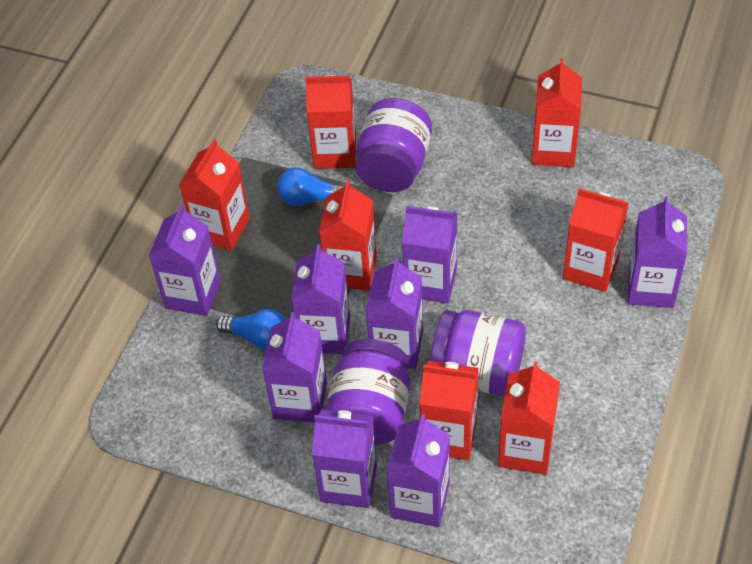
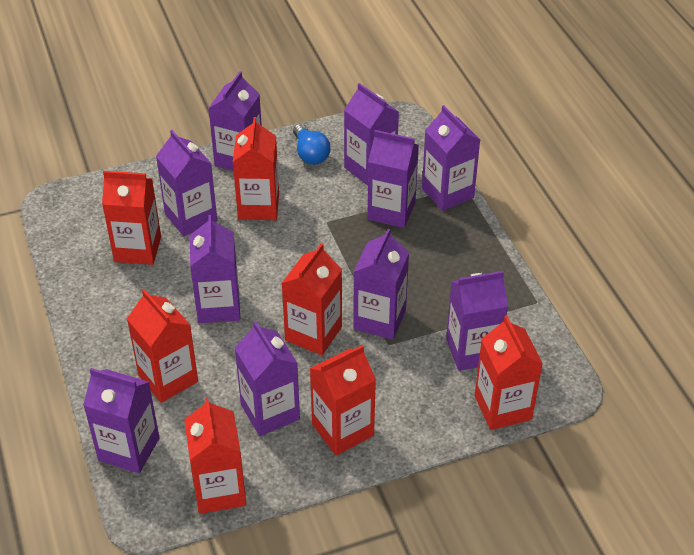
blue light bulb: [216,309,286,350] [277,167,345,206] = 2 -> [293,124,331,165] = 1
purple carton: [149,205,221,316] [262,312,327,423] [291,244,350,354] [312,409,377,508] [366,257,423,369] [387,414,450,527] [402,206,457,304] [628,196,687,308] = 8 -> [83,368,160,473] [156,130,217,236] [190,215,240,323] [208,71,262,171] [235,321,300,436] [344,83,399,185] [353,229,409,340] [367,130,419,228] [422,105,480,211] [446,271,508,371] = 10
purple jar: [326,339,410,445] [355,98,432,192] [430,310,526,396] = 3 -> none = 0

